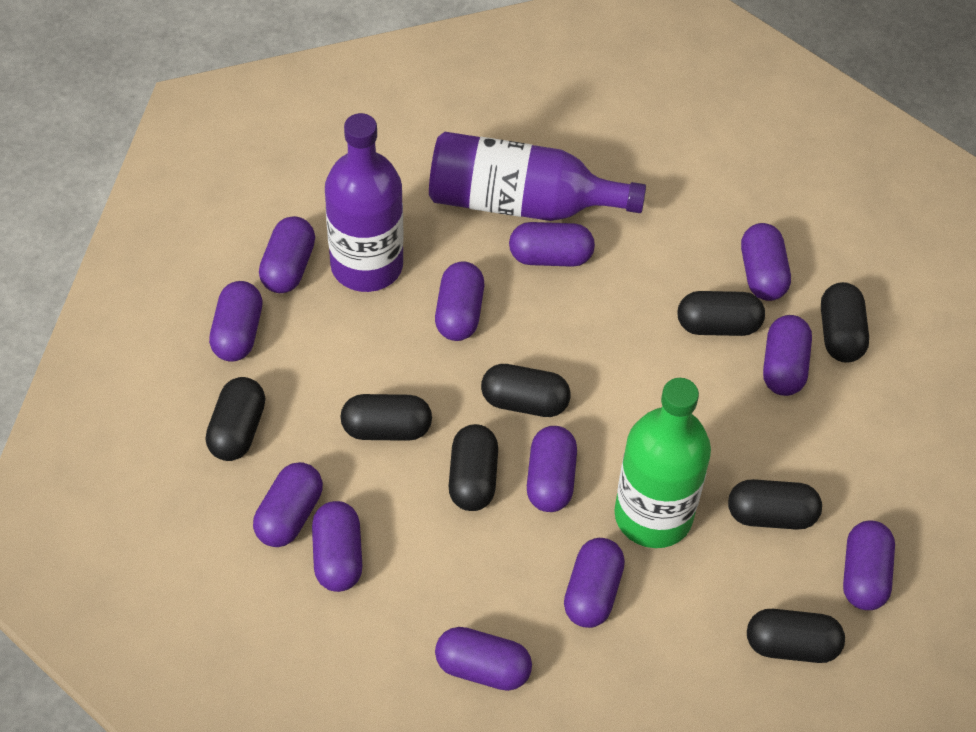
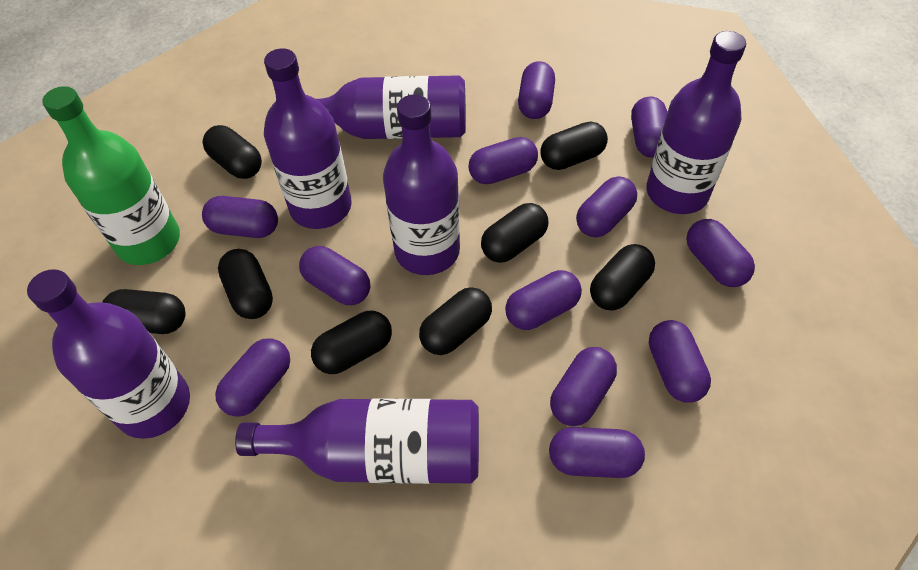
purple bottle: [325,113,404,292] [429,132,646,221] = 2 -> [27,269,190,439] [235,399,479,484] [264,48,352,229] [317,75,466,139] [383,94,460,275] [646,31,746,214] = 6

